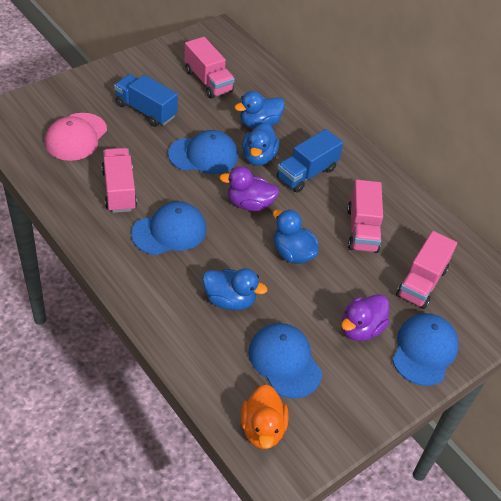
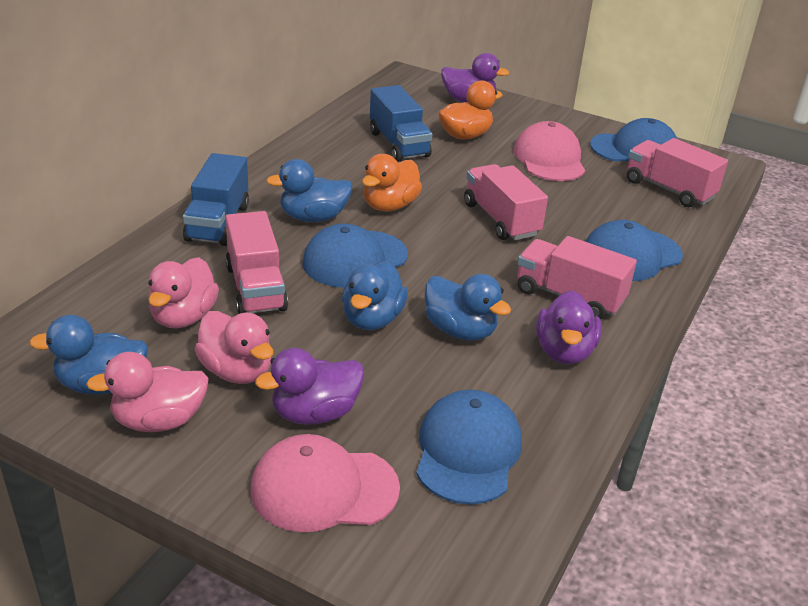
orange duck: [241,384,289,449] = 1 -> [362,154,422,212] [438,81,502,140] = 2
pink cap: [45,113,107,161] = 1 -> [250,434,400,532] [513,121,585,181] = 2
pink duck: none = 0 -> [86,352,209,432] [148,257,219,328] [195,311,273,384] = 3
purple duck: [219,166,279,211] [341,294,389,341] = 2 -> [255,348,364,425] [441,53,509,102] [536,290,602,364] = 3

